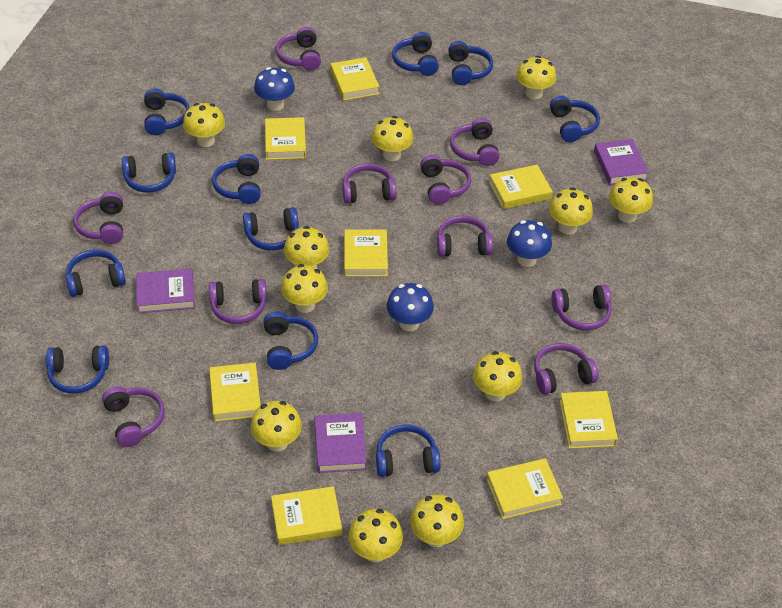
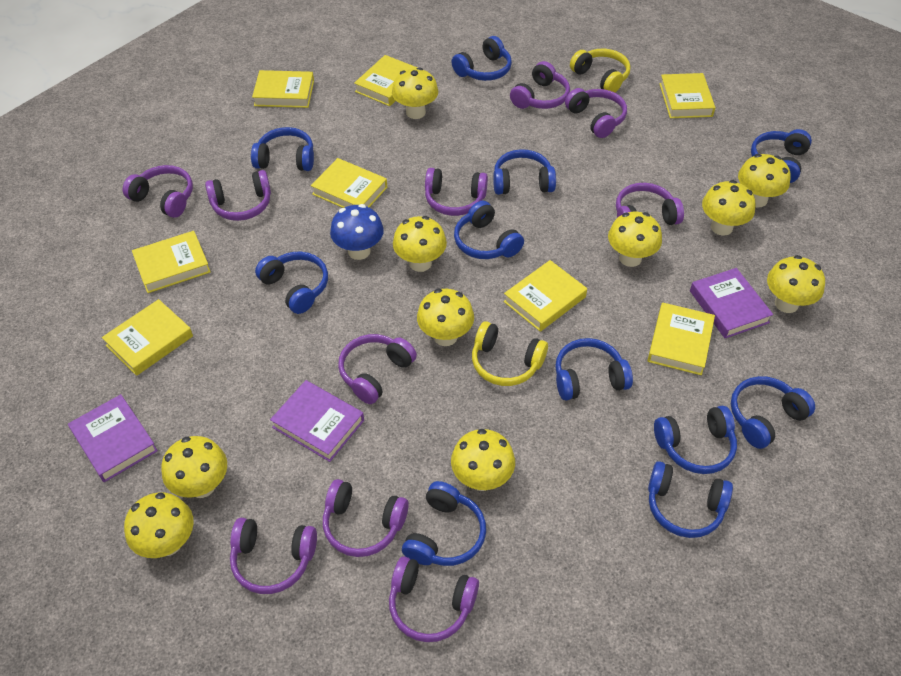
blue mushroom: [254,67,295,111] [386,283,434,331] [507,220,552,267] = 3 -> [330,204,384,260] = 1
yellow headphones: none = 0 -> [472,321,548,386] [570,49,631,93] = 2
yellow mushroom: [183,103,225,147] [251,401,302,452] [281,264,328,313] [284,226,330,268] [349,509,403,562] [371,116,414,161] [410,494,464,547] [473,351,522,402] [516,56,556,99] [549,187,593,234] [609,177,653,223] = 11 -> [124,492,194,558] [162,436,227,498] [392,67,438,119] [393,216,447,272] [417,288,474,346] [451,429,515,491] [608,212,662,267] [702,180,755,236] [738,154,791,207] [767,255,825,313] = 10

